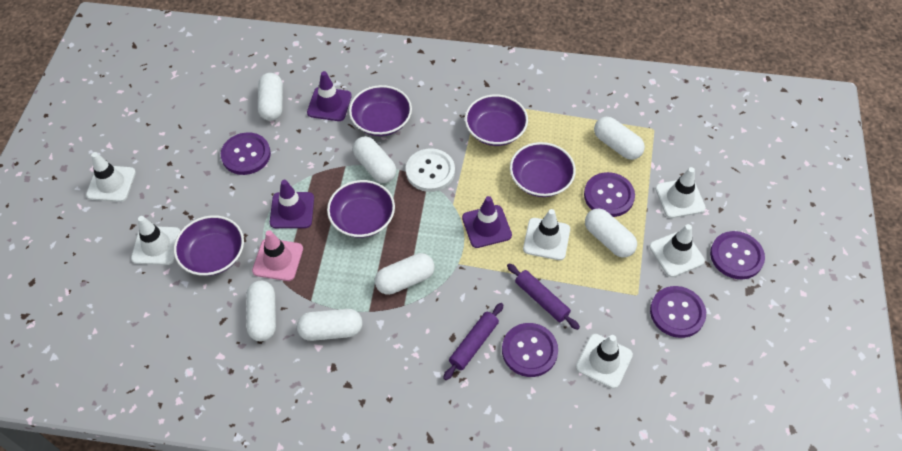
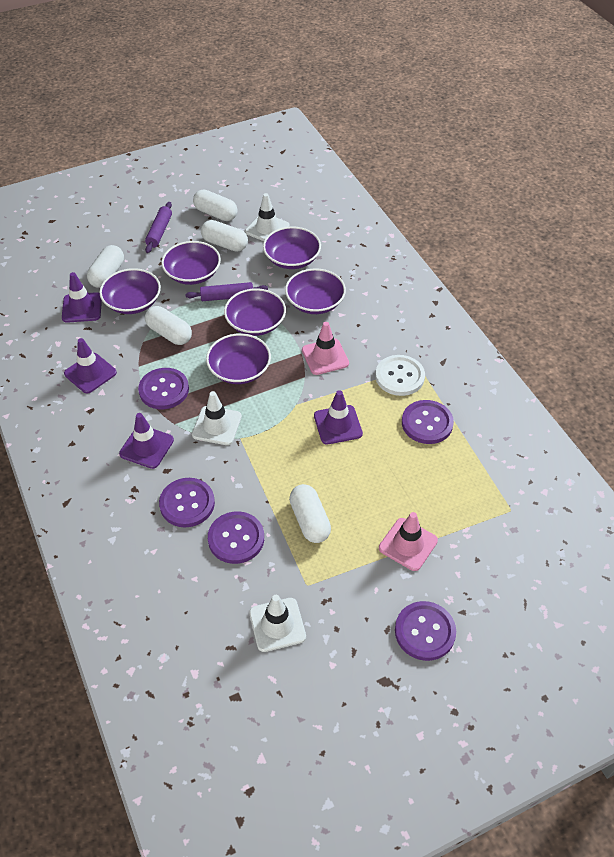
pink traffic cone: [252,230,303,281] = 1 -> [302,322,349,375] [379,512,438,571] = 2
purple bowl: [174,215,244,276] [327,180,395,238] [349,85,412,136] [465,95,528,146] [510,142,576,197] = 5 -> [99,268,161,314] [161,241,221,285] [206,333,271,384] [224,288,286,336] [263,227,321,269] [285,268,346,314] = 6
purple traffic cone: [270,180,314,228] [307,71,352,121] [462,196,512,248] = 3 -> [62,272,102,323] [64,338,117,393] [119,413,174,469] [314,390,363,445] = 4
white capsule: [246,281,276,341] [258,73,283,121] [297,309,363,341] [353,136,396,183] [375,253,435,295] [585,209,637,258] [594,117,645,160] = 7 -> [87,245,124,288] [145,306,192,345] [193,190,238,221] [201,220,248,252] [289,484,331,543] = 5
white traffic cone: [86,152,136,202] [131,216,180,265] [523,209,570,260] [576,334,633,389] [649,224,705,277] [655,167,706,218] = 6 -> [192,391,242,445] [245,193,290,241] [249,595,306,652] = 3

